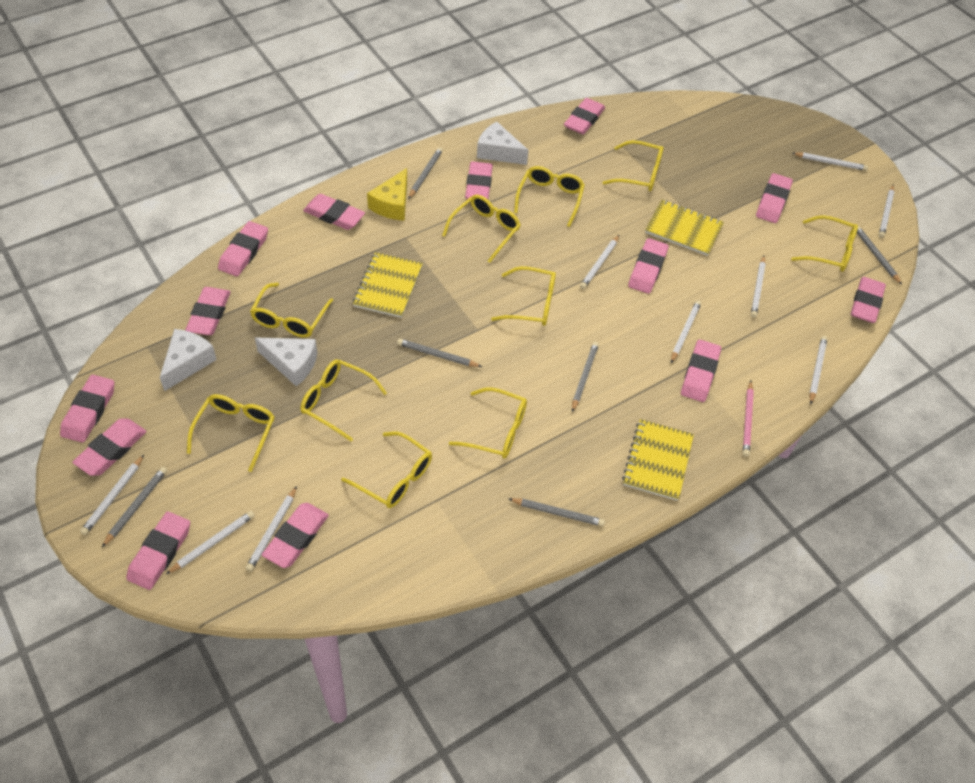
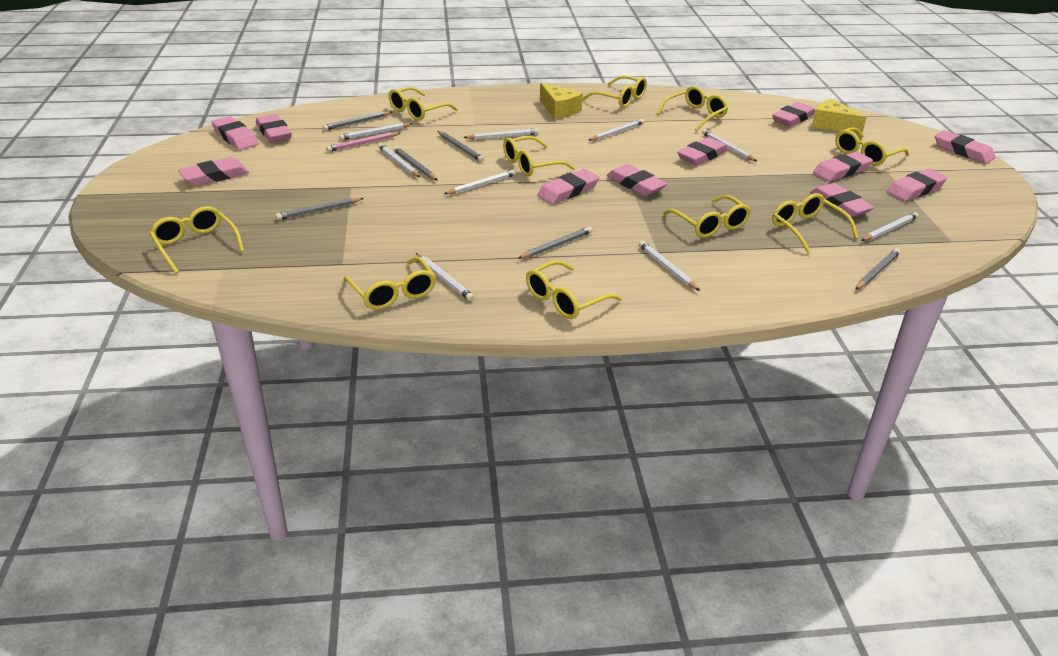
pink eraser: [60,375,115,443] [72,419,146,476] [126,511,190,590] [185,287,231,335] [218,221,268,277] [262,503,329,568] [303,194,365,230] [465,162,493,199] [564,98,605,135] [628,238,669,294] [681,340,721,402] [756,173,793,223] [851,277,886,323] = 13 -> [178,157,249,186] [212,116,259,150] [256,114,292,142] [537,169,599,204] [607,164,667,196] [677,137,728,165] [772,102,815,127] [810,183,874,217] [813,151,873,181] [887,169,947,201] [935,130,996,164] = 11
white cheese: [160,329,217,391] [255,338,317,386] [477,122,529,165] = 3 -> none = 0
yellow cheese: [367,168,407,221] = 1 -> [540,83,583,119] [812,99,867,134] = 2
yellow notebook: [353,252,423,318] [622,419,694,501] [645,200,724,256] = 3 -> none = 0

